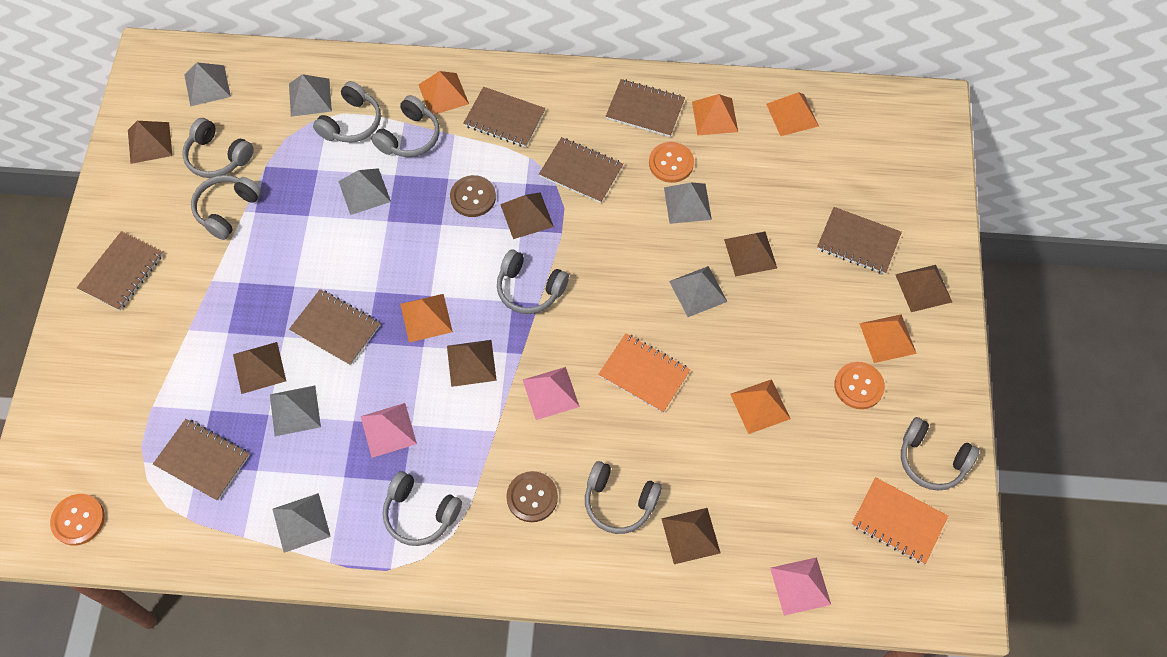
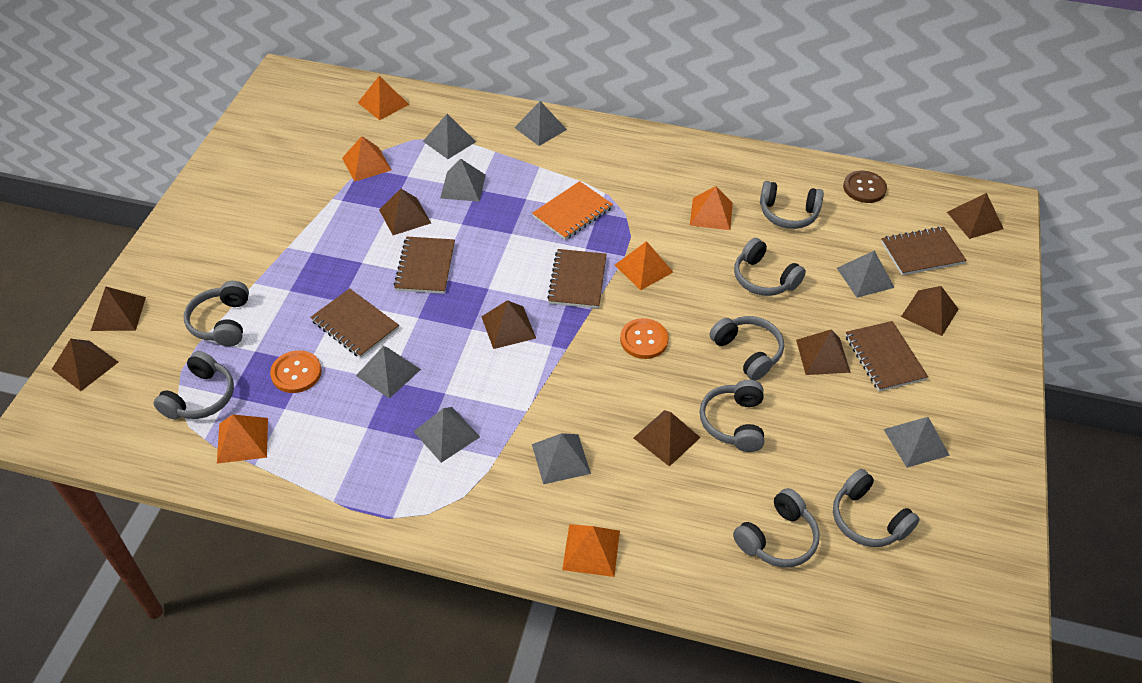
brown button: [450,175,496,217] [506,471,558,522] = 2 -> [843,171,887,203] = 1
brown notebook: [77,231,163,311] [153,419,250,501] [289,289,380,366] [463,87,545,147] [539,137,623,203] [606,79,685,137] [817,207,902,274] = 7 -> [310,288,399,358] [394,237,455,294] [547,249,607,309] [845,321,928,391] [881,226,967,275] = 5
brown pyramid: [128,121,173,164] [233,342,286,394] [447,340,497,387] [500,192,554,239] [661,508,720,564] [724,232,777,277] [895,265,952,312] = 7 -> [52,339,118,391] [91,286,146,331] [379,189,431,235] [481,300,536,349] [634,410,701,467] [796,329,851,375] [901,286,959,336] [947,193,1004,239] = 8
grey pyramid: [184,62,231,106] [270,386,321,436] [272,493,331,553] [289,74,332,117] [338,168,391,215] [664,183,712,224] [669,266,728,317] = 7 -> [356,346,421,399] [413,407,480,463] [423,114,476,159] [440,159,486,202] [514,101,567,146] [532,433,591,484] [837,250,895,298] [883,417,950,468] = 8
orange button: [50,494,105,545] [649,142,694,183] [834,362,885,409] = 3 -> [270,350,322,393] [620,318,669,359] = 2
orange notebook: [598,333,690,413] [852,477,948,564] = 2 -> [532,181,613,240] = 1
pink pyramid: [361,403,417,458] [523,367,580,420] [770,557,831,616] = 3 -> none = 0

